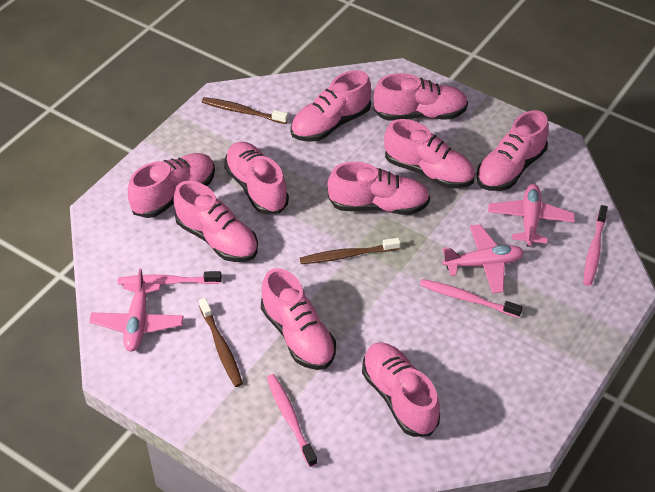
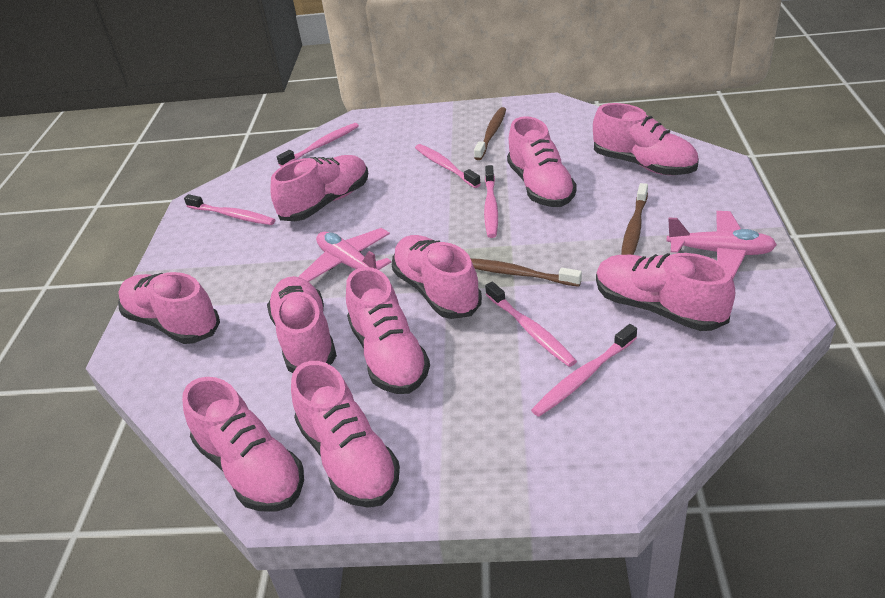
pink plane: [89,269,183,351] [442,224,524,294] [488,184,575,247] = 3 -> [299,228,391,282] [666,211,777,279] = 2
pink toothbrush: [118,271,222,285] [266,374,317,467] [420,279,523,318] [583,205,608,286] = 4 -> [184,194,275,225] [277,123,359,167] [415,144,481,188] [484,165,498,238] [485,282,577,367] [531,324,637,417] = 6

